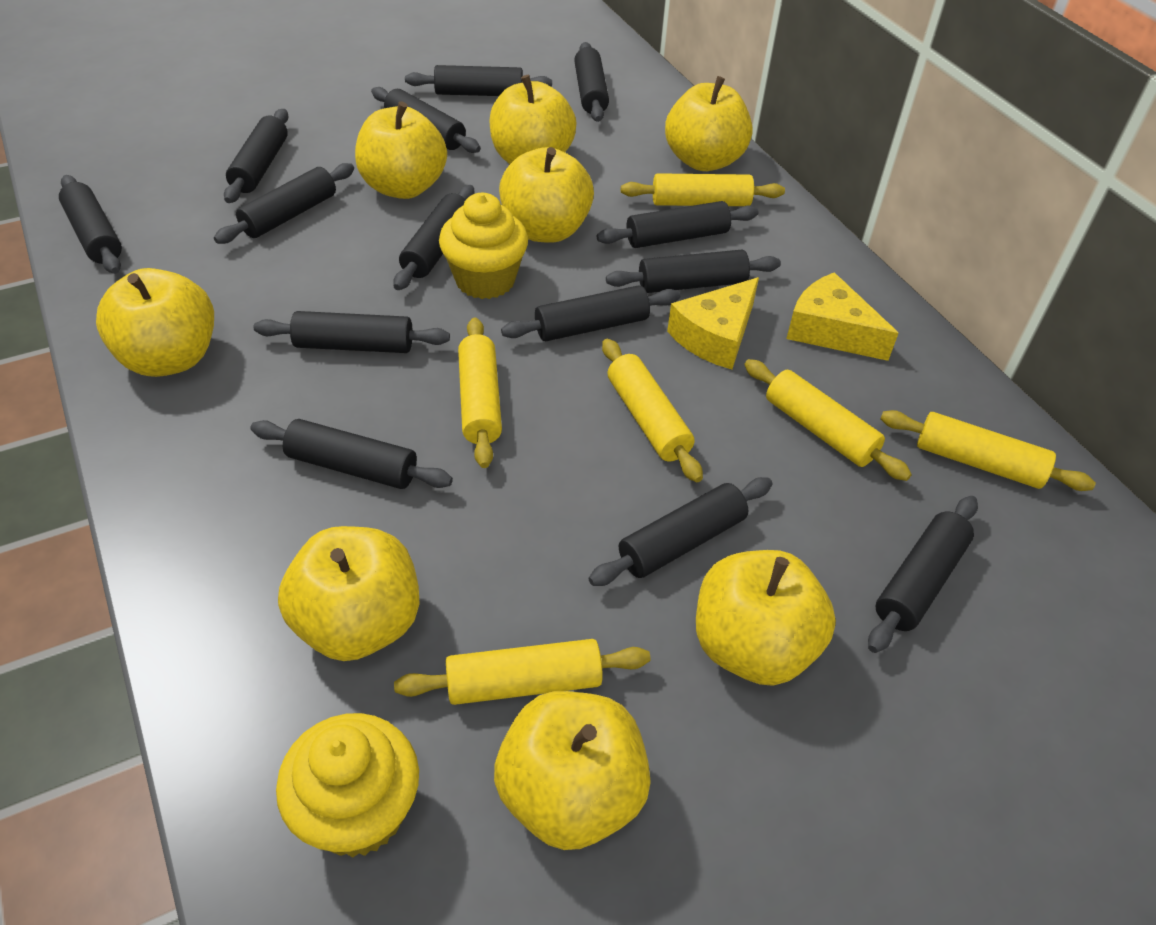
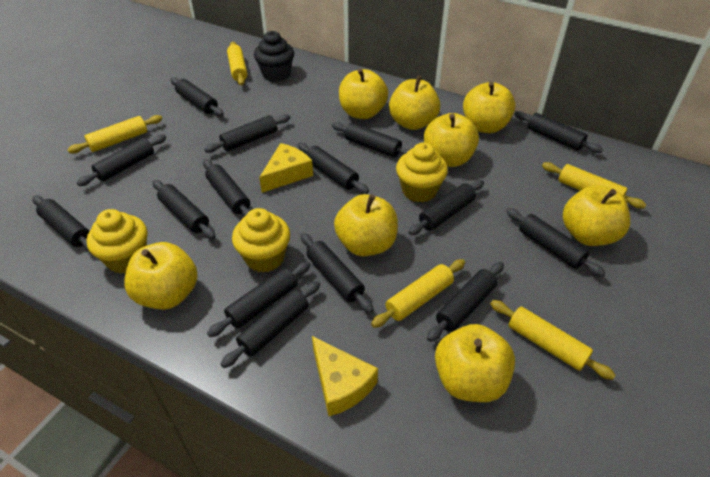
black cupcake: none = 0 -> [254,31,294,82] = 1
black rolling pin: [59,175,122,274] [214,163,354,244] [224,109,288,203] [250,419,453,489] [254,311,450,353] [371,87,481,153] [393,185,474,290] [405,65,552,96] [501,285,680,341] [574,42,609,122] [589,477,773,586] [597,201,759,248] [606,250,781,293] [868,496,978,653] = 14 -> [32,196,89,251] [77,135,166,186] [153,180,216,239] [170,77,224,116] [203,159,251,217] [204,114,290,153] [207,262,311,337] [221,281,320,368] [298,143,369,194] [300,233,374,313] [332,122,410,158] [409,180,484,235] [427,262,504,342] [506,208,605,277] [514,111,603,153] = 15
yellow cupcake: [276,713,419,857] [439,193,528,299] = 2 -> [87,209,147,274] [232,208,290,273] [396,142,448,203] = 3
yellow rolling pin: [394,639,650,705] [458,317,502,468] [602,339,703,482] [621,173,785,206] [744,359,912,481] [880,410,1096,491] = 6 -> [67,115,162,154] [227,42,248,86] [371,259,465,328] [490,300,616,380] [542,162,646,209] = 5

